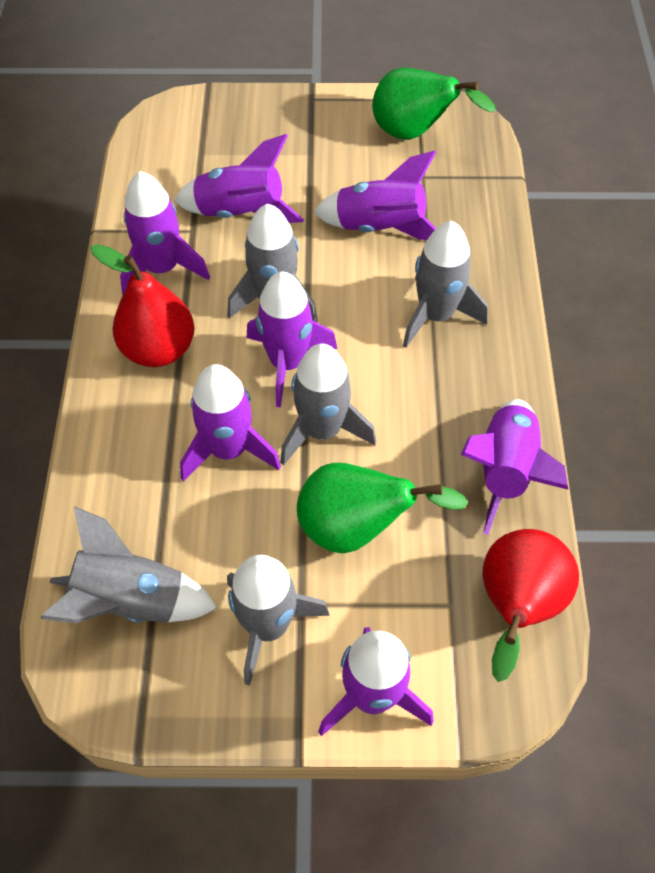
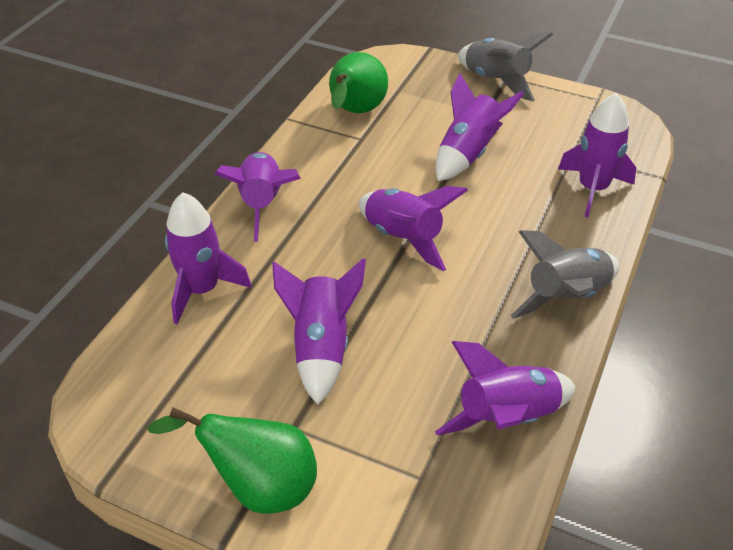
grey rocket: [40,506,217,623] [227,204,318,322] [227,555,330,686] [280,343,376,466] [403,221,488,348] = 5 -> [458,32,553,101] [511,230,619,319] = 2
red pear: [91,244,194,367] [483,529,579,682] = 2 -> none = 0

